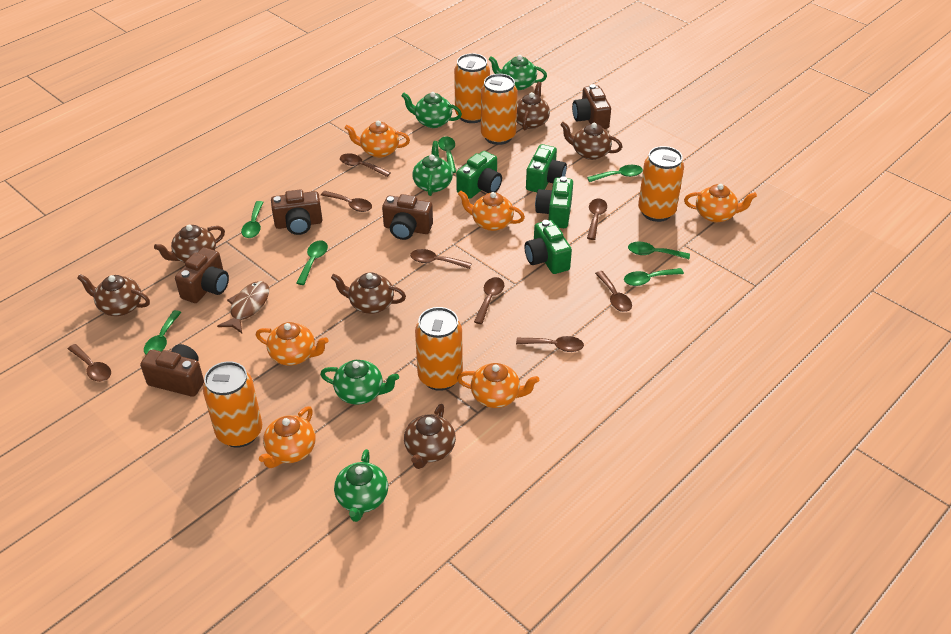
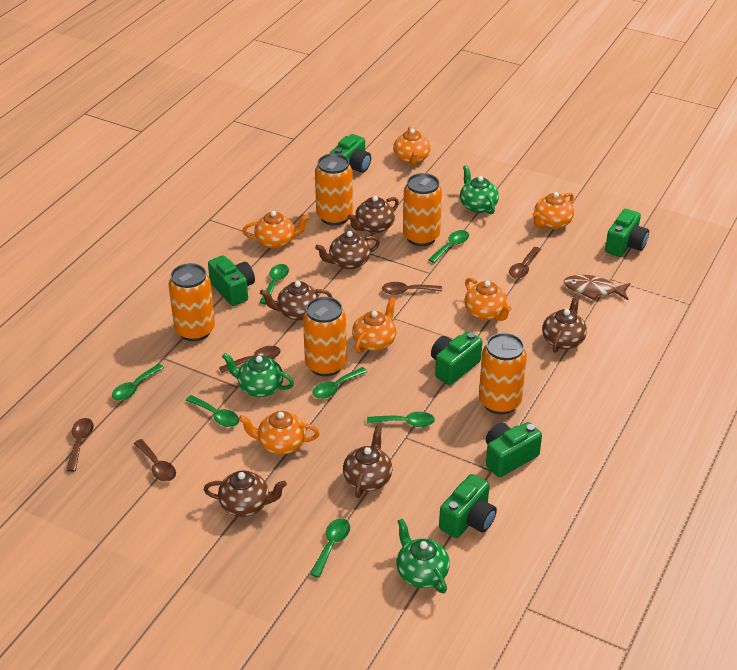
brown camera: [140,344,204,397] [175,247,229,303] [271,189,322,235] [382,194,433,240] [572,84,611,129] = 5 -> none = 0
brown spoon: [68,344,111,382] [321,191,372,212] [340,153,391,177] [410,249,472,269] [474,277,504,325] [516,336,584,352] [587,199,607,240] [595,271,632,312] = 8 -> [66,418,94,472] [134,439,176,482] [219,346,281,373] [382,282,442,295] [509,247,541,279] = 5
green camera: [456,151,502,199] [525,220,572,274] [526,144,567,192] [535,176,573,228] = 4 -> [208,255,255,306] [330,134,371,173] [431,331,482,385] [439,474,497,538] [486,422,542,477] [605,209,649,257] = 6
green teapot: [320,360,399,405] [334,449,388,522] [401,92,462,128] [413,141,453,196] [488,55,547,90] = 5 -> [222,353,294,397] [396,518,450,593] [460,165,499,214] = 3

